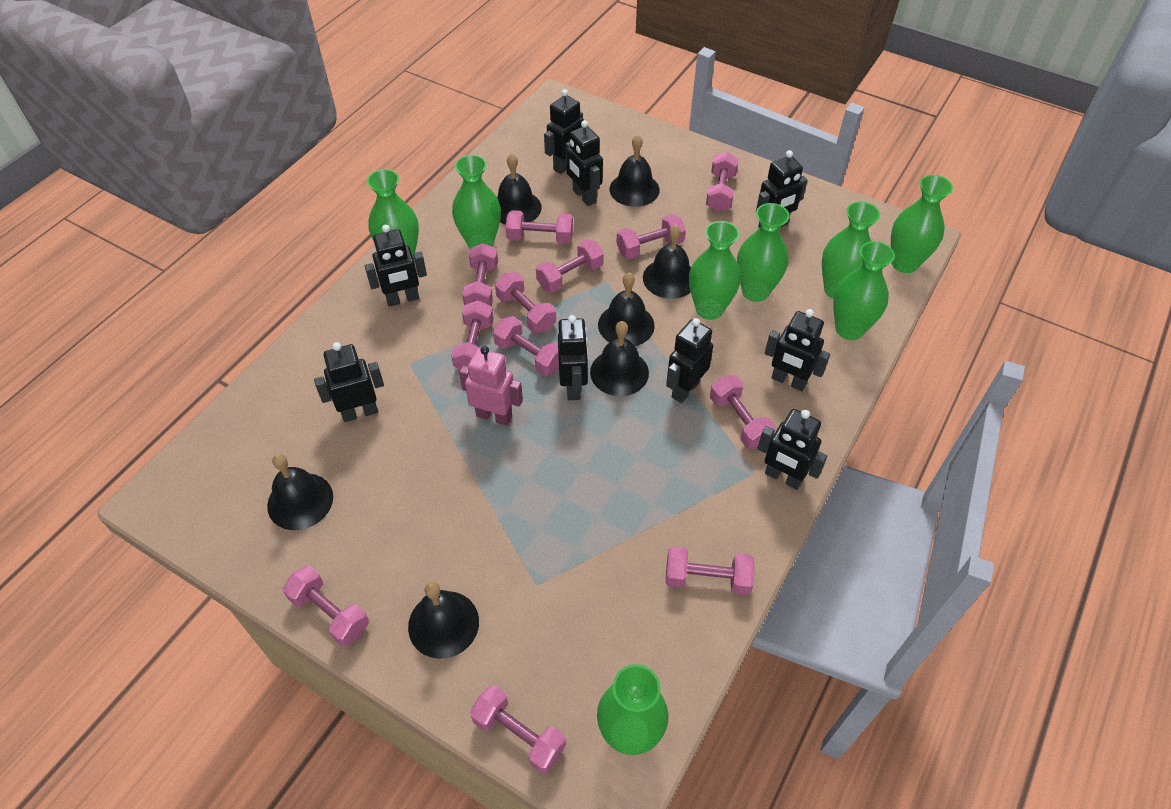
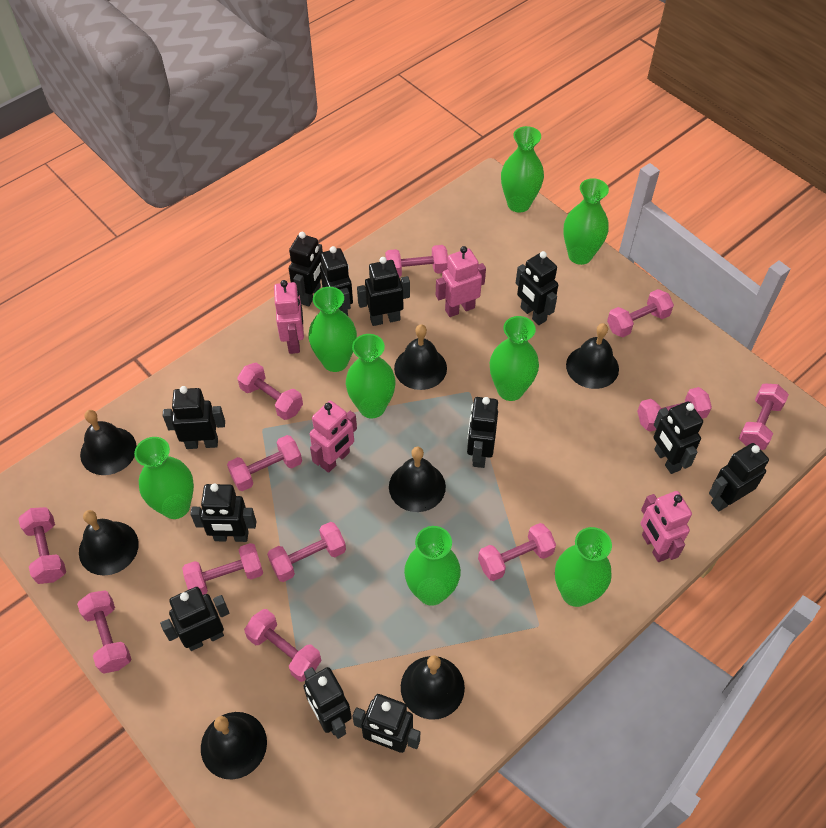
black robot: [314,342,384,422] [365,225,427,307] [544,89,584,174] [558,315,588,400] [566,120,603,206] [666,318,713,403] [756,150,808,228] [757,409,827,490] [765,309,830,391] = 9 -> [160,587,229,651] [163,386,225,449] [190,484,256,542] [289,232,323,306] [303,667,352,739] [320,246,353,316] [352,694,420,753] [357,257,410,326] [467,397,498,468] [516,251,558,325] [653,402,703,474] [709,443,769,512] = 12
pink robot: [459,346,523,426] = 1 -> [274,280,304,354] [310,401,357,473] [436,246,486,317] [641,491,692,562] = 4

